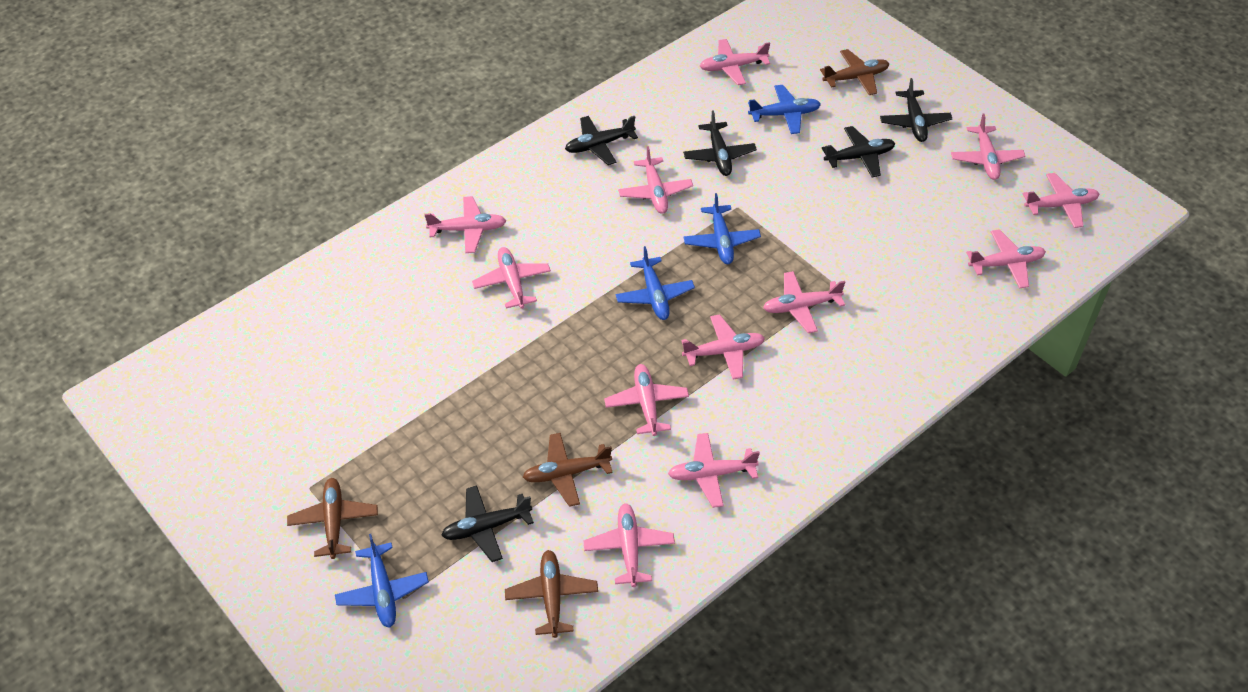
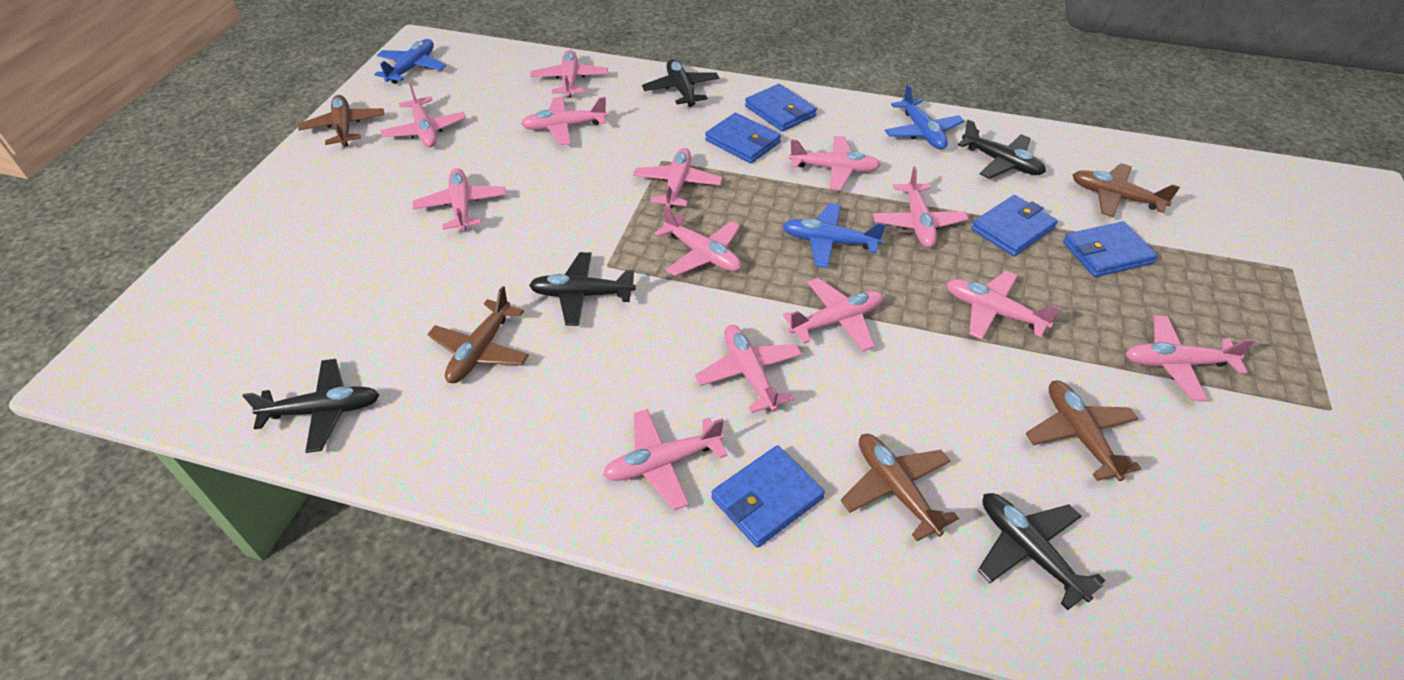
blue plane: [335,534,429,628] [615,246,695,320] [683,193,761,264] [748,85,821,134] = 4 -> [374,39,446,84] [783,203,886,268] [885,84,964,150] = 3
blue wallet: none = 0 -> [705,113,781,163] [711,445,825,548] [745,84,817,132] [971,195,1058,256] [1063,221,1158,277] = 5
brown plane: [287,478,378,559] [505,550,598,638] [523,433,613,507] [820,49,889,95] = 4 -> [298,95,384,146] [427,286,529,383] [841,434,959,541] [1026,381,1141,481] [1073,163,1180,217] = 5
pink plane: [424,196,506,253] [472,247,551,309] [584,503,675,587] [604,364,689,436] [618,146,693,214] [668,433,760,508] [681,314,765,380] [700,39,770,85] [763,271,845,333] [951,114,1025,180] [966,229,1046,289] [1023,173,1099,228] = 12 -> [380,83,466,147] [413,168,507,231] [521,97,608,145] [530,50,608,98] [603,409,728,510] [633,148,722,208] [654,206,741,276] [695,325,802,413] [783,278,883,352] [789,136,881,190] [873,166,968,248] [946,271,1060,339] [1126,316,1255,401] = 13

